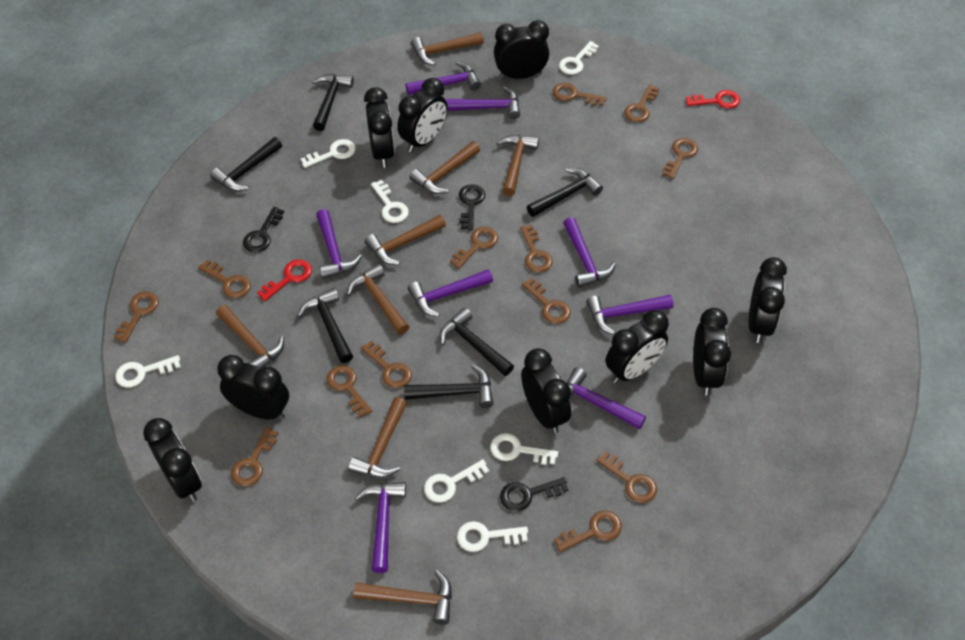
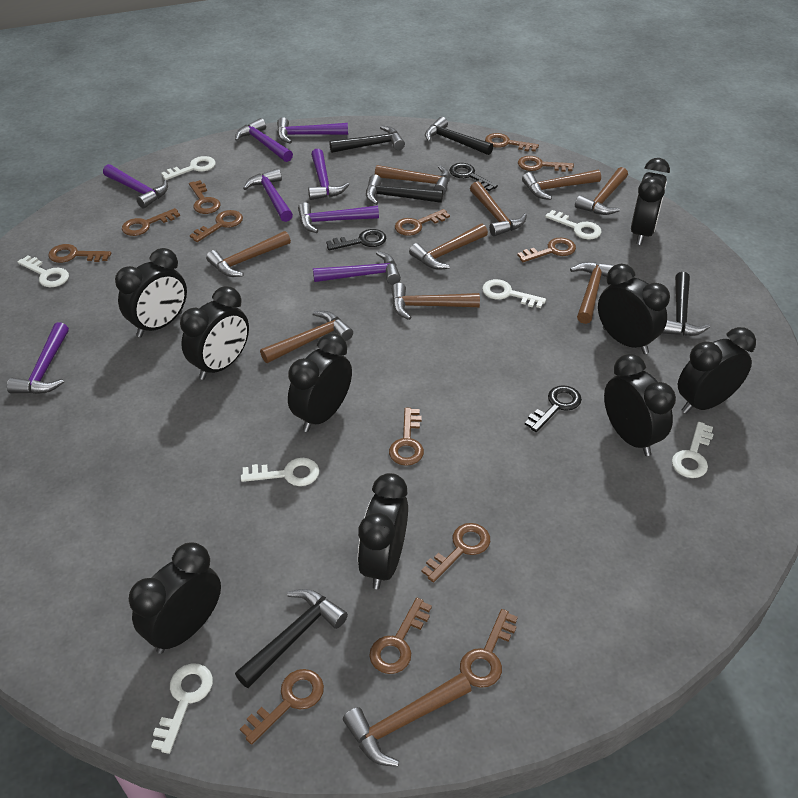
black hammer: [210,137,282,191] [297,288,353,363] [313,74,354,131] [404,365,494,408] [439,307,514,376] [527,168,603,217] = 6 -> [235,589,348,688] [329,126,405,153] [366,174,443,205] [425,117,493,155] [662,272,711,336] = 5
brown hammer: [216,305,284,368] [347,264,409,335] [348,397,407,478] [353,570,452,625] [365,215,446,265] [409,141,480,194] [411,32,484,65] [497,135,539,196] = 8 -> [206,231,291,277] [260,311,353,363] [343,673,472,767] [375,165,450,195] [392,283,480,320] [409,224,488,270] [470,181,527,236] [522,169,601,200] [570,262,614,324] [575,167,628,215] = 10
red key: [257,259,312,301] [686,90,740,109] = 2 -> none = 0

